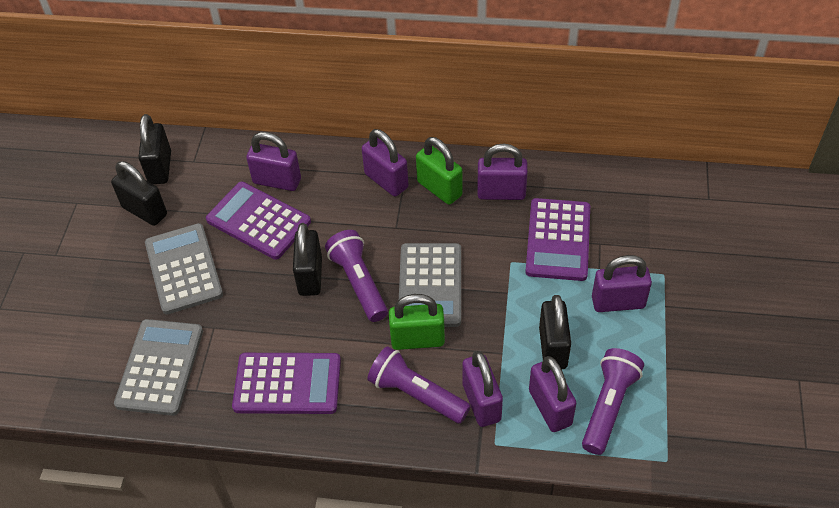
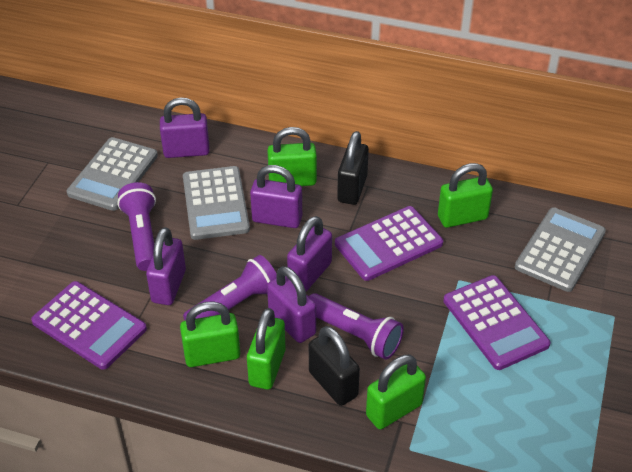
black padlock: [111,161,167,226] [138,114,171,184] [293,223,322,296] [539,295,571,369] = 4 -> [309,326,360,406] [337,131,369,205] = 2
green padlock: [389,294,445,350] [416,137,463,205] = 2 -> [180,301,240,367] [247,308,285,390] [267,127,317,186] [366,355,426,429] [438,163,493,228] = 5
purple padlock: [246,132,301,191] [362,129,409,197] [462,351,503,427] [477,144,528,200] [529,356,576,432] [592,255,652,312] = 6 -> [146,227,186,305] [160,97,210,158] [250,165,302,228] [267,266,316,343] [287,216,332,291] = 5

